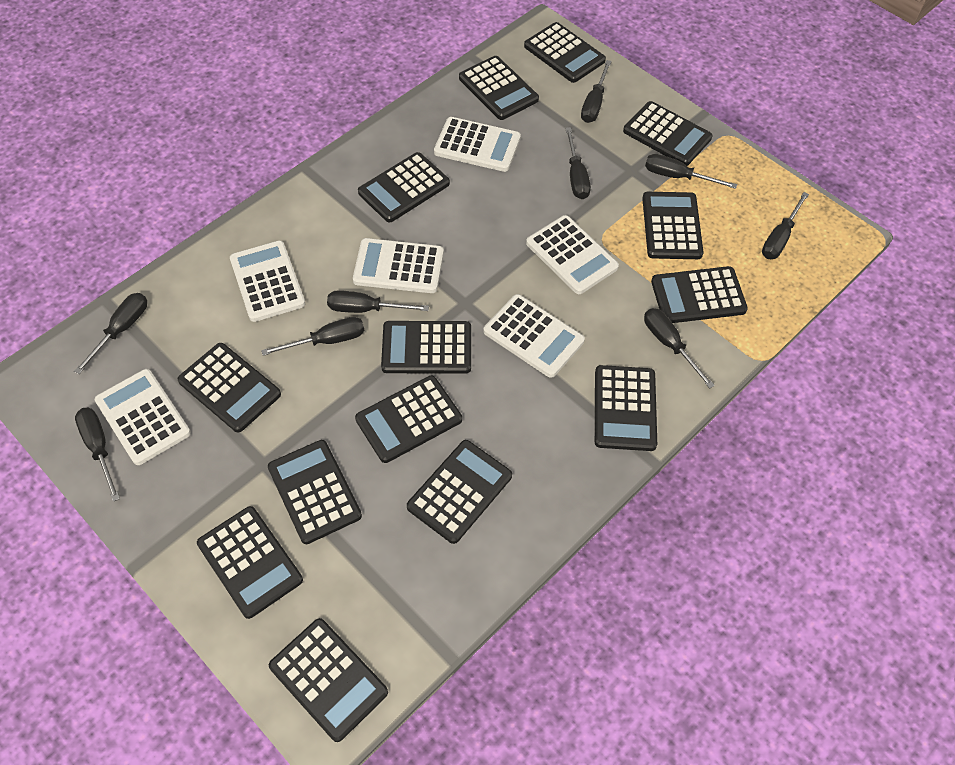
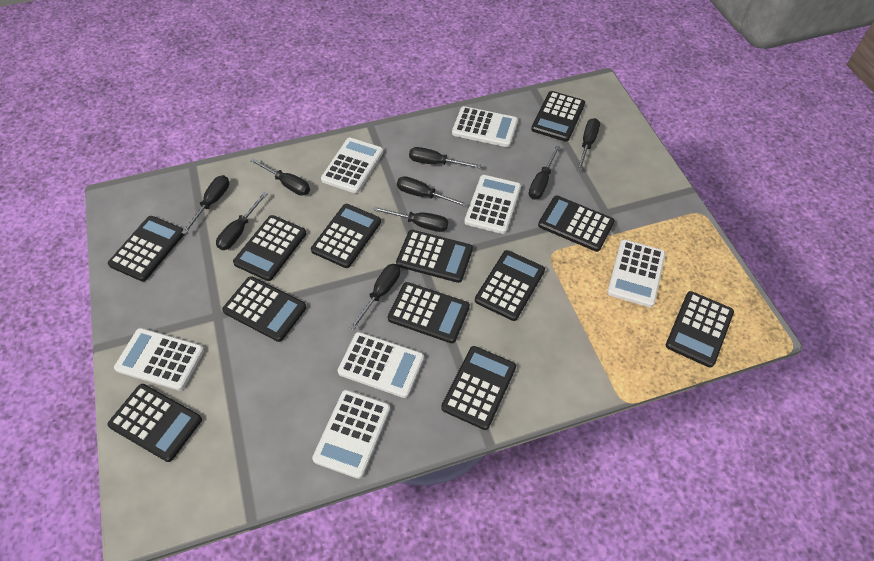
black calculator: [178,343,281,433] [197,506,303,619] [268,440,362,544] [269,618,388,742] [355,376,462,463] [358,152,450,222] [381,321,471,374] [407,440,512,544] [459,56,539,120] [524,22,606,83] [595,365,657,451] [623,101,713,166] [642,192,703,259] [651,266,748,323] = 14 -> [107,384,202,462] [108,216,184,282] [222,276,306,342] [233,215,306,281] [311,204,381,268] [388,282,470,343] [396,230,473,283] [441,346,516,430] [475,250,545,321] [531,91,585,141] [538,195,615,252] [666,291,734,368] = 12
white calculator: [95,369,191,465] [230,240,305,322] [353,238,444,293] [434,117,521,172] [484,294,585,378] [526,215,619,294] = 6 -> [114,328,204,391] [312,390,390,479] [321,138,383,193] [337,332,424,398] [452,106,518,147] [464,175,521,234] [607,239,665,307] = 7

